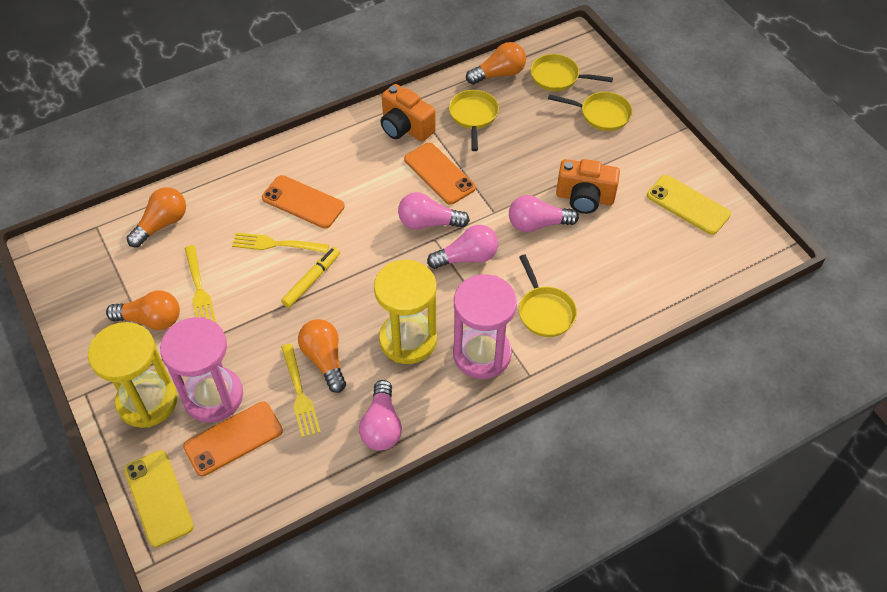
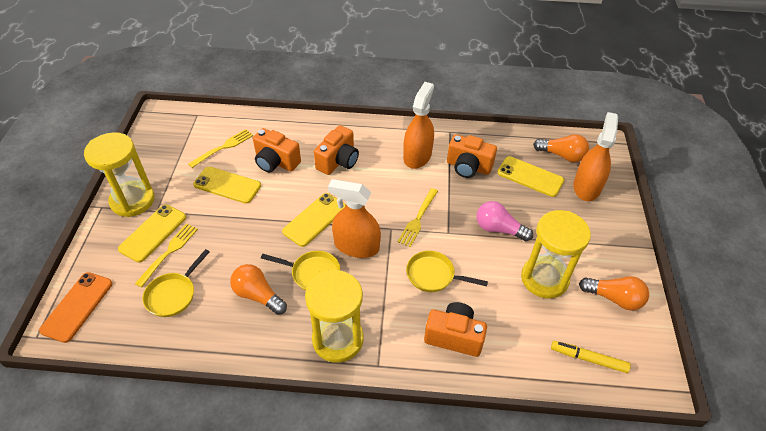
orange camera: [381,84,436,142] [556,159,620,214] = 2 -> [253,128,301,173] [314,125,359,175] [424,302,487,357] [447,134,497,178] = 4
orange light bulb: [106,291,180,330] [127,187,186,248] [298,319,346,393] [466,42,526,85] = 4 -> [230,264,287,315] [533,134,589,162] [579,276,649,311] = 3
orange phone: [183,402,283,476] [262,175,345,229] [404,143,476,205] = 3 -> [39,272,113,343] = 1
orange spray bottle: none = 0 -> [328,179,381,258] [403,82,434,169] [573,112,618,201] = 3
pink hourglass: [160,317,243,423] [453,274,517,379] = 2 -> none = 0
pink light bulb: [359,380,402,451] [398,192,470,229] [427,225,498,269] [509,195,579,232] = 4 -> [476,201,533,241] = 1
yellow hourglass: [88,322,177,428] [374,260,437,364] = 2 -> [84,132,155,217] [305,270,364,363] [521,210,591,298] = 3
yellow pan: [449,90,499,151] [519,255,577,337] [530,54,613,91] [548,92,632,131] = 4 -> [143,249,210,317] [261,251,340,291] [406,251,488,292] = 3
yellow phone: [124,450,194,547] [647,175,731,235] = 2 -> [118,205,186,262] [193,167,261,204] [282,193,346,247] [497,156,564,197] = 4

